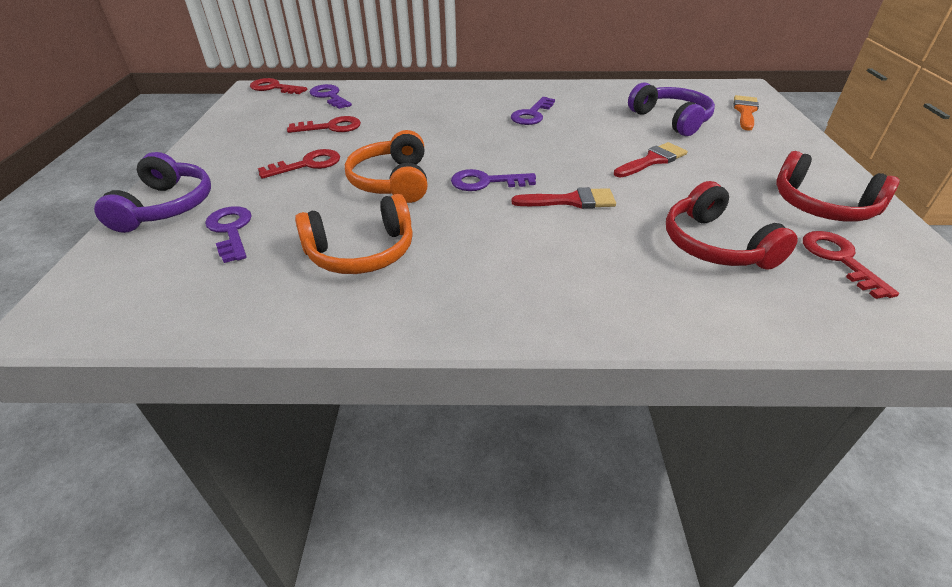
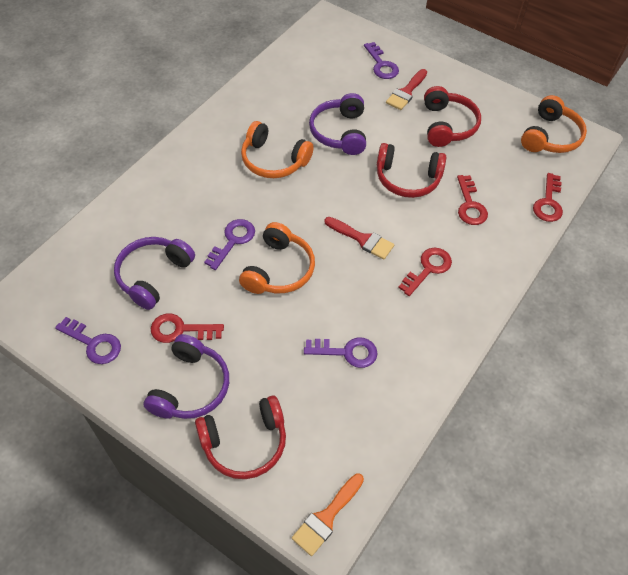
orange headphones: [295,194,413,274] [345,130,427,203] = 2 -> [239,222,315,294] [241,121,314,178] [521,95,587,153] = 3
purple headphones: [94,152,211,233] [628,82,715,136] = 2 -> [114,237,195,310] [144,334,229,419] [309,93,366,155] = 3
red headphones: [666,181,798,270] [776,151,900,222] = 2 -> [195,395,286,479] [377,143,446,198] [424,86,481,147] = 3

